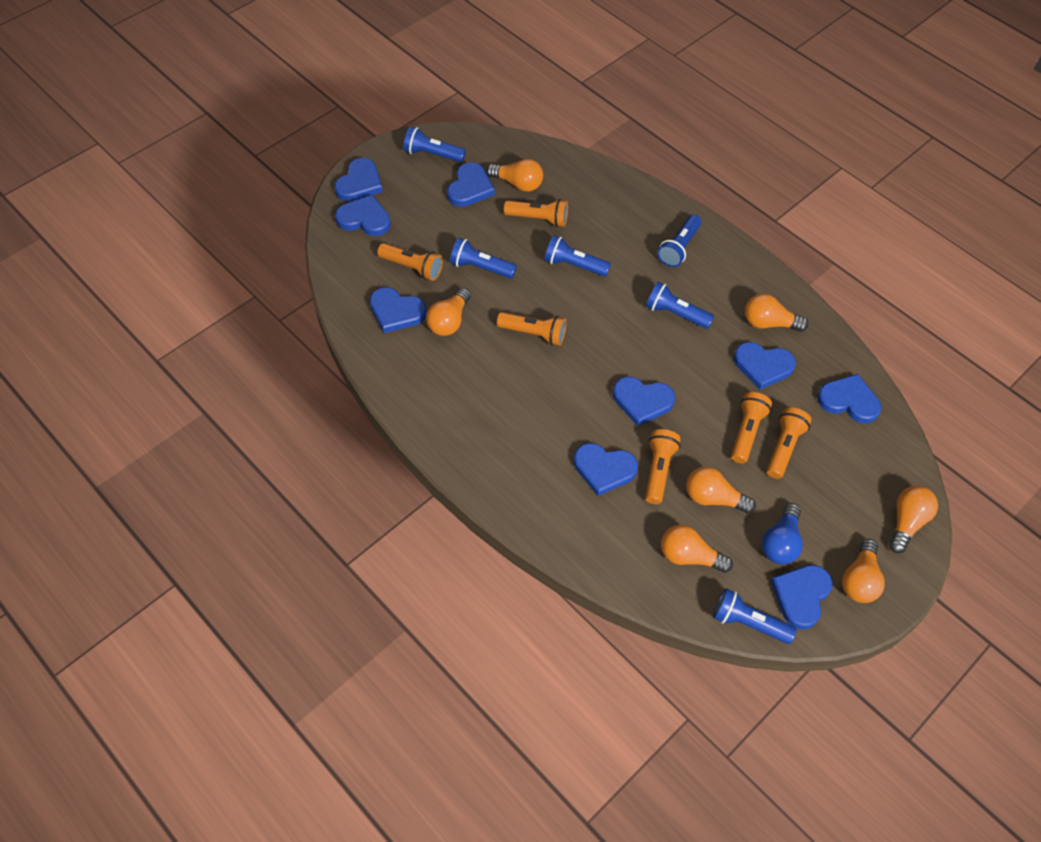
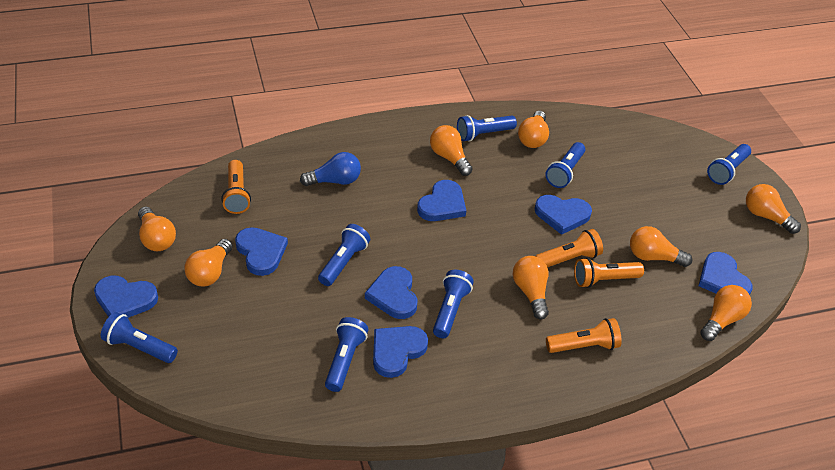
blue flashlight: [403,126,466,162] [450,238,517,279] [544,235,611,277] [646,282,714,329] [657,215,701,267] [713,588,797,644] = 6 -> [101,312,178,363] [318,224,370,286] [325,317,369,392] [433,270,474,338] [457,115,517,142] [545,142,585,188] [707,144,751,185] = 7
blue heart: [334,158,383,201] [335,195,391,236] [369,287,427,333] [447,162,495,207] [574,443,638,496] [613,377,675,426] [734,342,796,390] [771,565,833,629] [817,374,881,424] = 9 -> [94,276,158,318] [235,227,288,276] [365,266,418,319] [373,326,428,378] [417,180,466,221] [535,195,592,235] [698,252,753,295] = 7
orange flashlight: [377,243,443,281] [497,312,566,346] [504,199,568,227] [645,429,681,504] [731,392,772,464] [766,407,812,479] = 6 -> [221,160,251,214] [536,229,603,267] [546,318,622,353] [574,258,644,288] = 4
orange light bulb: [426,288,471,336] [486,159,543,192] [661,525,733,573] [686,467,756,514] [745,294,808,332] [842,539,885,603] [889,486,938,553] = 7 -> [138,207,176,251] [184,239,233,286] [430,125,473,176] [513,256,549,320] [518,111,549,148] [630,226,692,267] [700,285,752,341] [746,184,801,234] = 8

